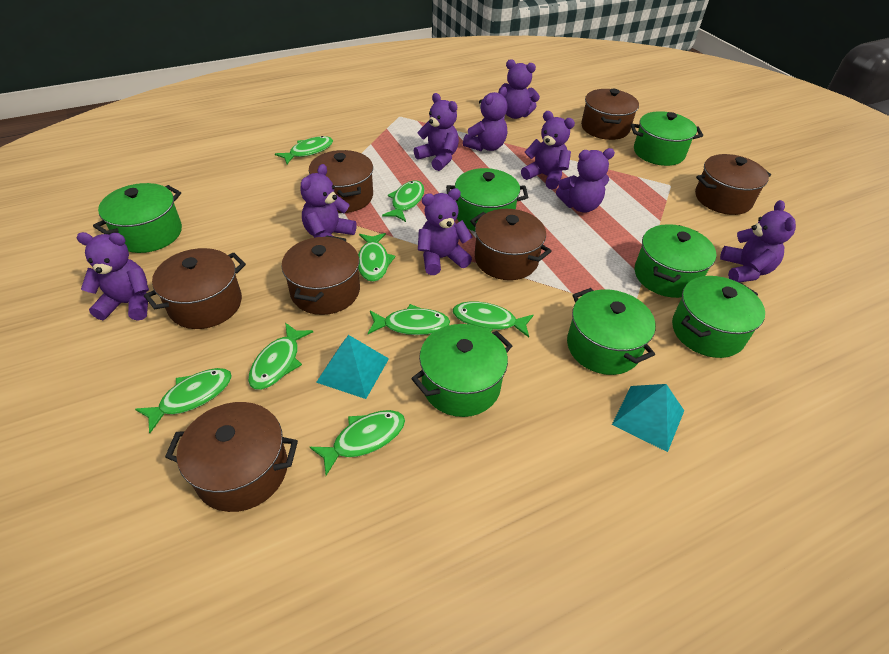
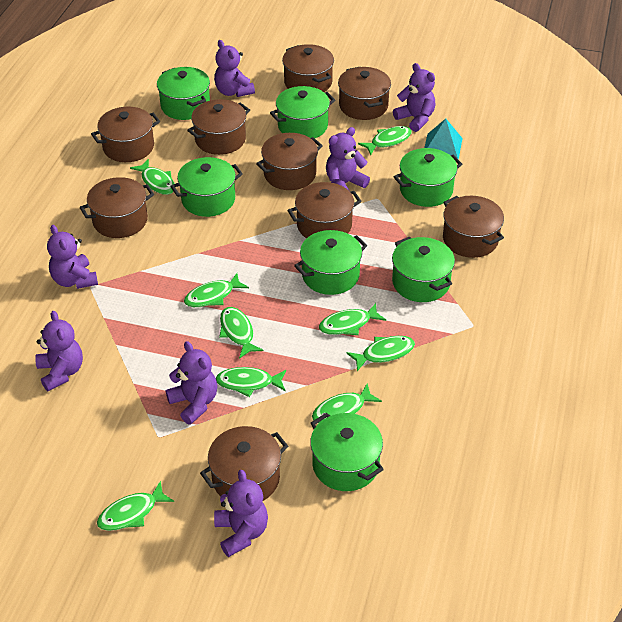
brown pot: [144,248,246,329] [165,402,298,512] [282,235,360,315] [309,150,373,213] [470,209,552,280] [581,89,639,140] [695,154,771,215] = 7 -> [80,177,154,238] [91,107,160,162] [187,99,250,155] [200,426,288,501] [256,133,323,190] [282,44,334,92] [287,182,362,238] [338,67,391,120] [443,196,504,258] = 9
green fish: [135,368,232,433] [248,323,313,390] [275,136,333,164] [310,410,405,476] [358,233,395,282] [368,304,450,335] [382,180,425,222] [453,301,533,337] = 8 -> [97,481,174,531] [130,159,175,195] [184,273,249,307] [216,367,286,397] [219,307,263,359] [312,384,382,423] [319,303,386,335] [346,336,415,371] [358,126,412,156] = 9
purple teddy bear: [76,232,149,321] [300,164,357,238] [414,93,459,171] [418,188,472,275] [463,87,508,151] [498,59,540,119] [521,111,575,190] [556,148,615,212] [720,200,796,282] = 9 -> [35,311,83,391] [47,225,98,289] [166,341,217,425] [214,40,255,97] [214,470,268,557] [326,127,370,190] [393,63,435,132] = 7
turquoise pyramid: [316,335,389,399] [612,384,684,452] = 2 -> [424,119,463,160] = 1

